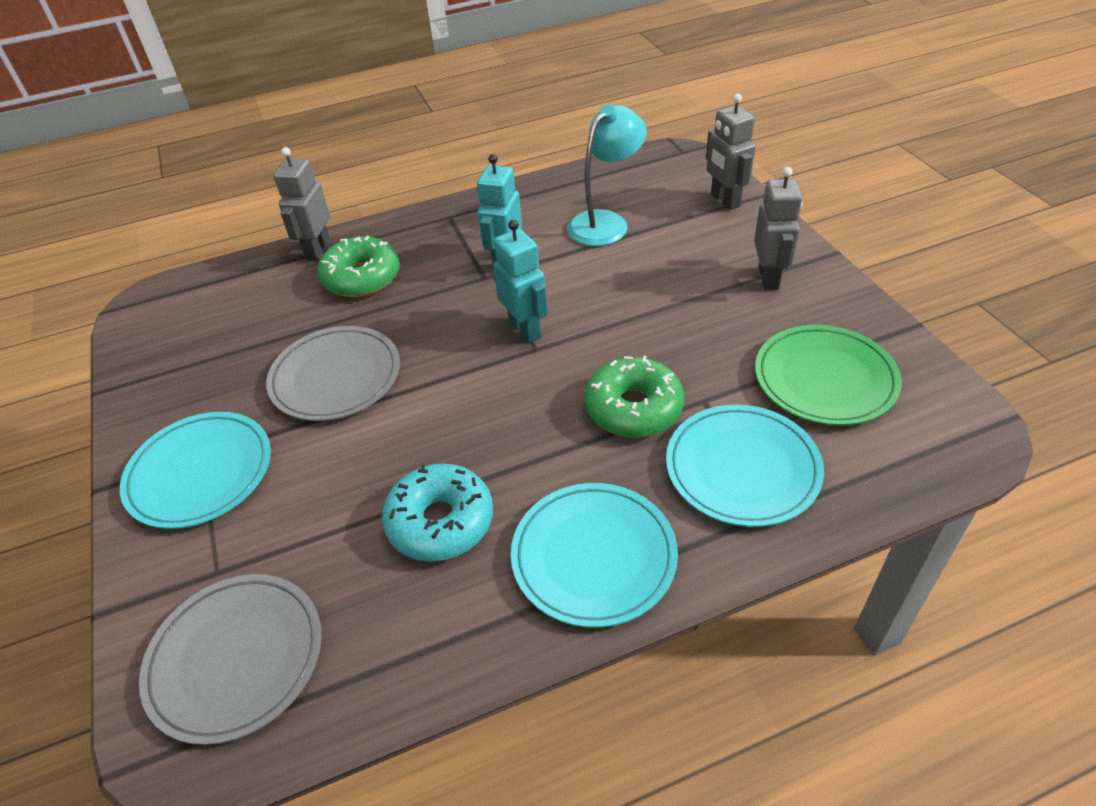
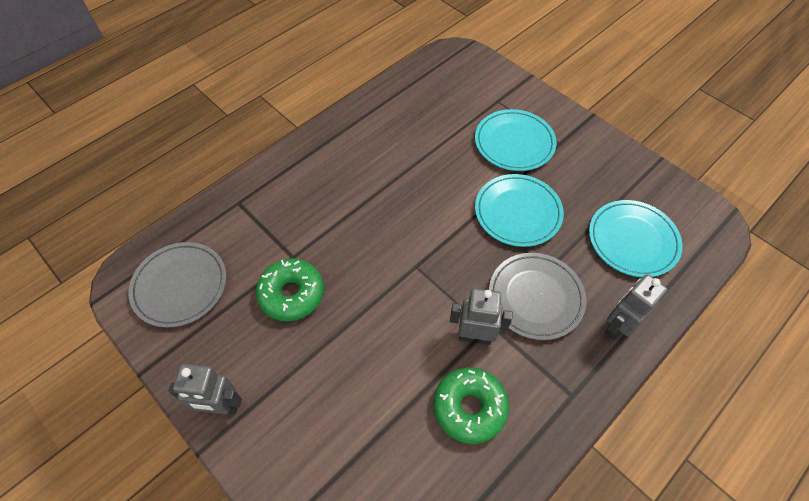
green plate: [755,325,902,426] = 1 -> none = 0
turquoise donut: [382,463,493,562] = 1 -> none = 0
turquoise lamp: [567,104,647,246] = 1 -> none = 0
turquoise robot: [477,154,522,270] [493,220,547,343] = 2 -> none = 0

